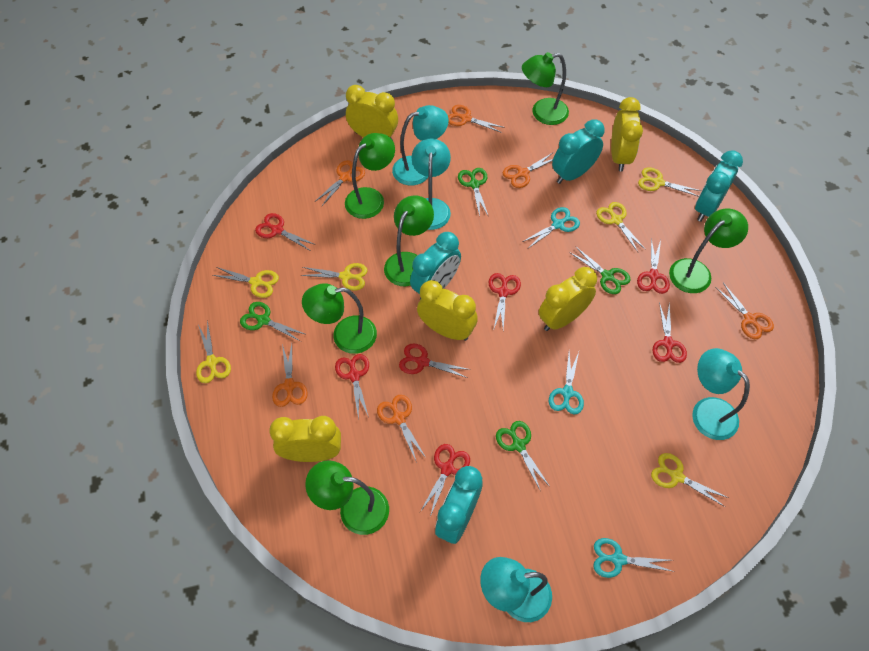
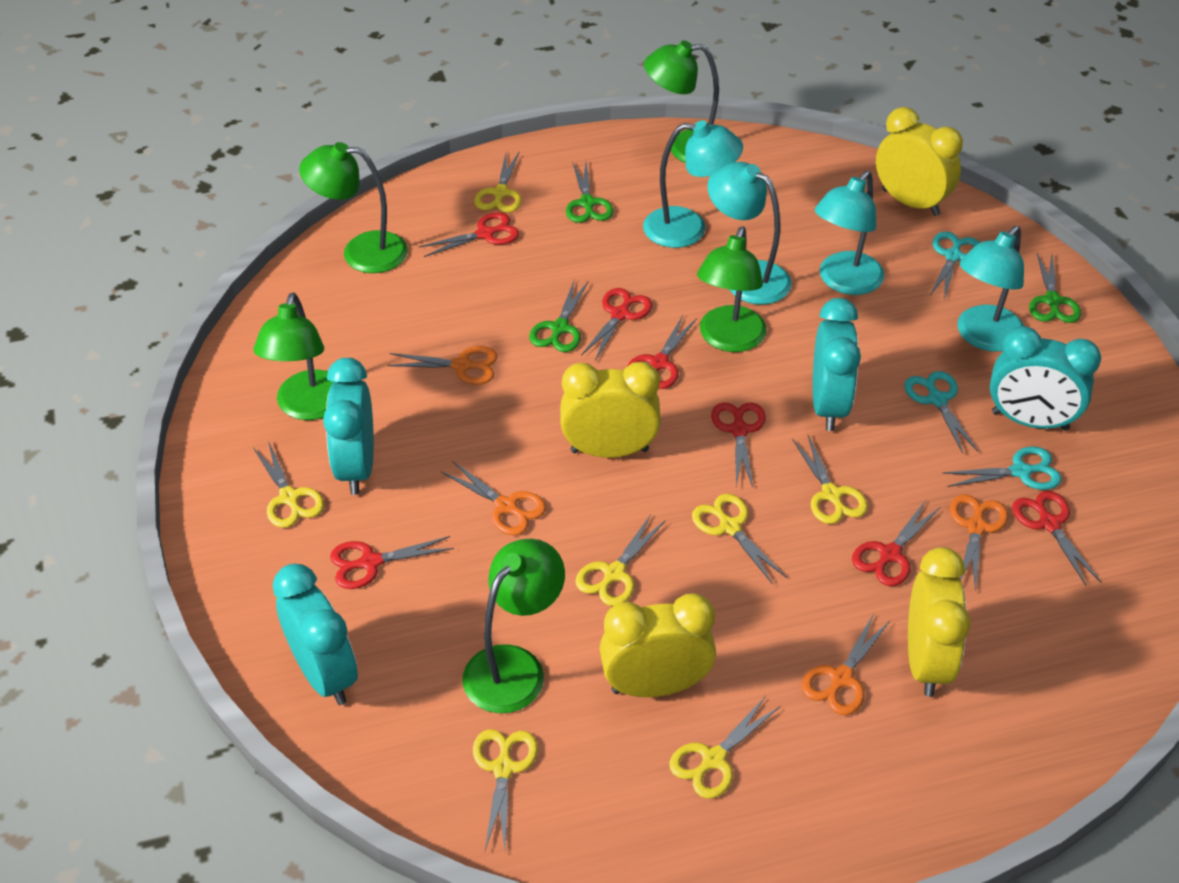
green lamp: [302,283,377,354] [305,460,389,535] [345,133,395,219] [384,195,434,287] [522,52,569,125] [669,208,748,293] = 6 -> [253,292,333,420] [299,142,408,273] [463,539,565,713] [644,40,719,163] [697,226,767,352] = 5
green scissors: [240,302,307,342] [458,168,489,217] [496,421,550,490] [569,246,631,294] = 4 -> [529,281,589,352] [566,162,613,223] [1029,253,1081,323] = 3
orange scissors: [272,344,308,407] [316,160,365,206] [377,395,426,463] [448,105,505,133] [503,153,553,188] [715,283,774,339] = 6 -> [387,346,498,385] [441,461,546,535] [802,614,890,715] [950,494,1008,590] = 4
yellow clock: [269,416,341,462] [346,85,398,141] [417,280,478,341] [539,267,597,331] [611,97,643,172] = 5 -> [560,362,661,458] [599,594,716,697] [876,107,963,216] [908,547,970,697] = 4
yellow scissors: [196,320,231,383] [213,267,279,298] [300,263,368,291] [596,202,646,252] [638,167,702,197] [651,453,729,507] = 6 -> [253,441,324,528] [473,729,538,850] [474,151,522,213] [575,514,666,606] [669,696,780,799] [692,494,787,584] [792,435,868,524] = 7

